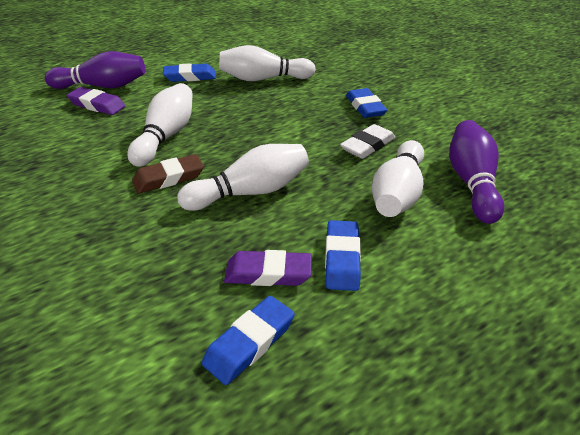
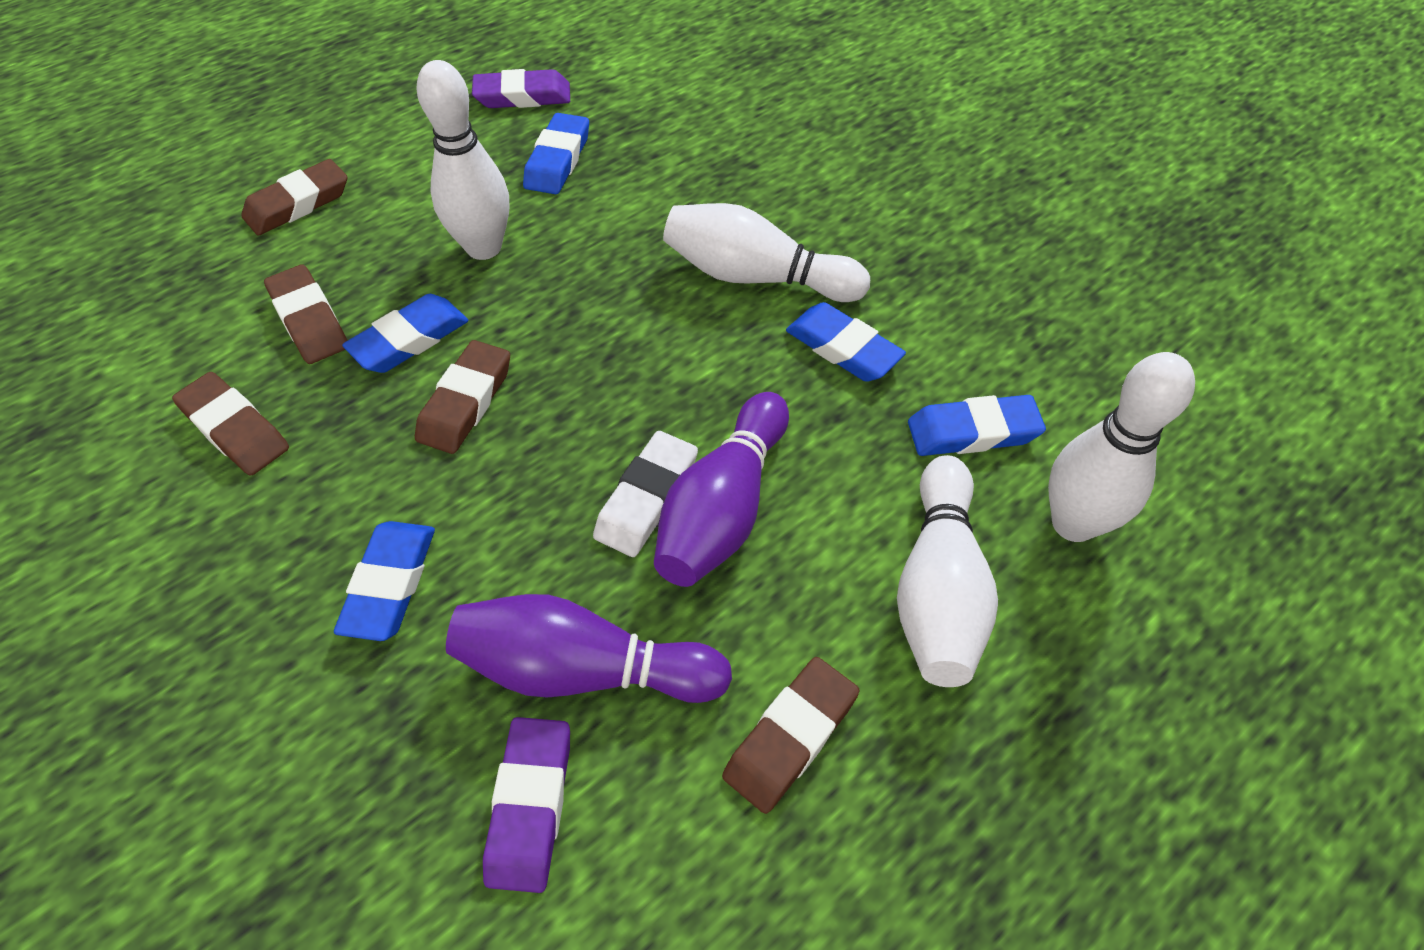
blue eraser: [163,63,216,82] [202,296,295,385] [325,220,361,291] [346,88,387,118] = 4 -> [334,521,435,641] [342,294,468,373] [523,113,589,194] [786,302,906,382] [908,395,1046,456] = 5
brown eraser: [132,154,204,194] = 1 -> [172,372,289,475] [241,159,347,236] [264,265,348,364] [415,340,510,454] [722,657,859,814] = 5

